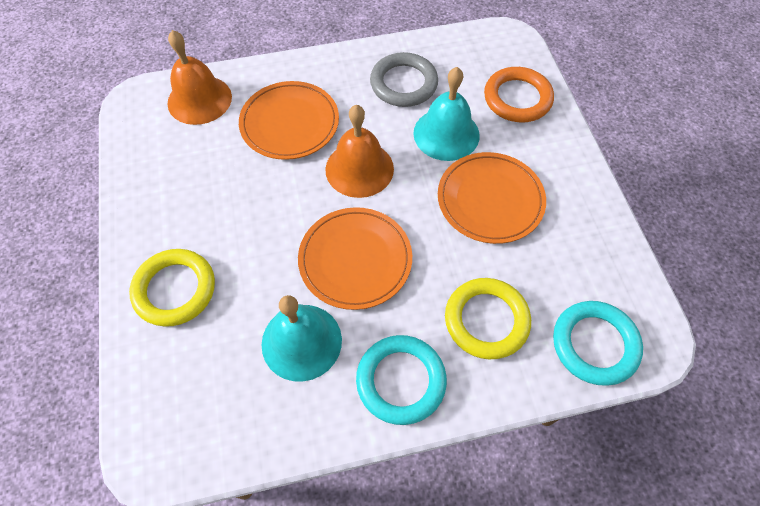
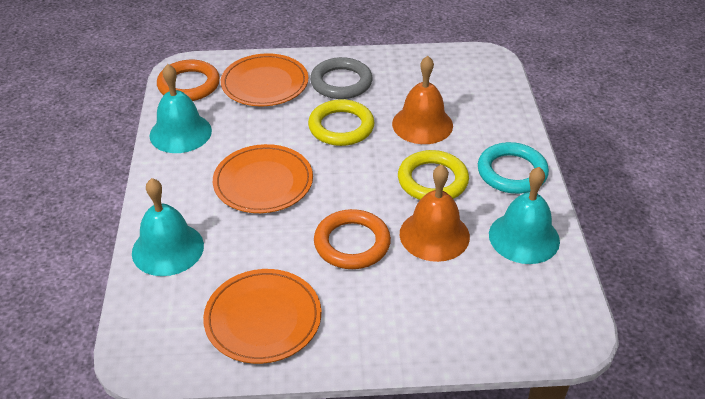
orange ring: [484,67,554,122] = 1 -> [157,60,220,101] [314,209,391,269] = 2
turquoise bell: [261,295,342,382] [413,67,480,161] = 2 -> [132,178,204,276] [150,64,212,153] [489,167,560,264] = 3
turquoise ring: [356,335,447,425] [553,301,643,386] = 2 -> [478,142,549,194] = 1

